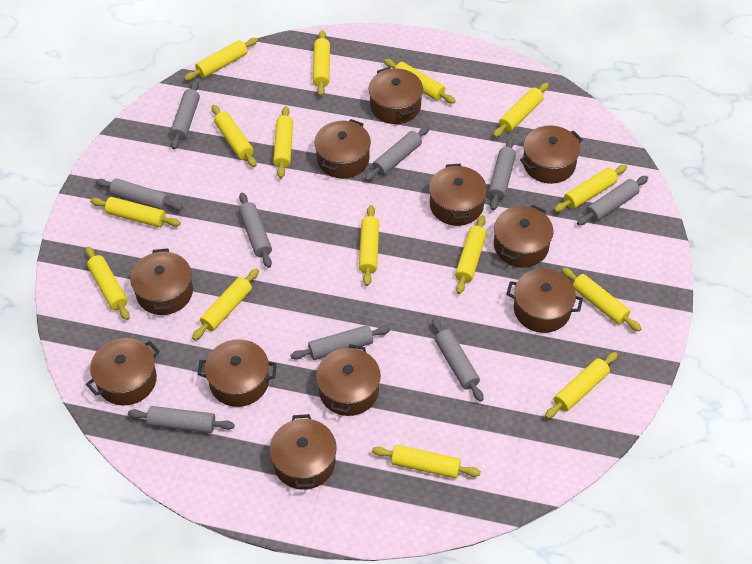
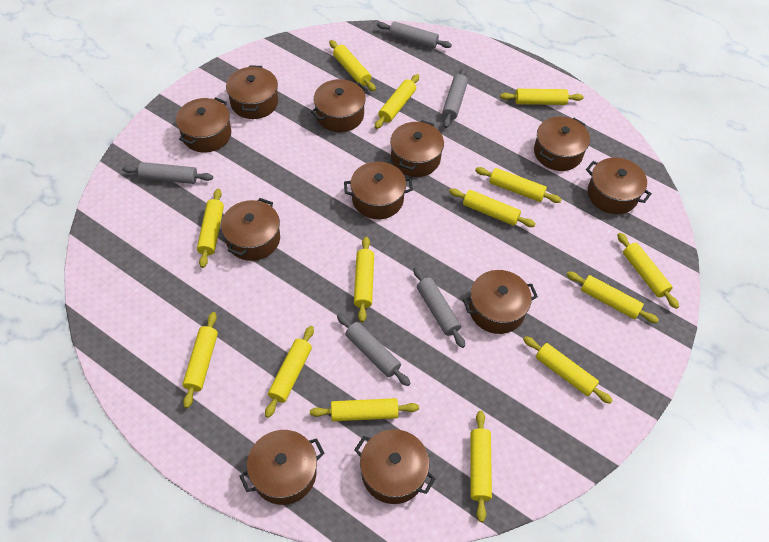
grey rolling pin: [96,178,183,211] [128,406,235,433] [170,81,200,150] [239,193,272,268] [290,325,390,360] [364,126,429,181] [432,318,483,402] [488,138,516,210] [577,176,648,225] = 9 -> [122,162,213,184] [337,314,411,386] [377,21,452,49] [414,267,465,348] [442,68,468,128] = 5
yellow rolling pin: [85,246,130,320] [90,197,181,227] [184,38,258,81] [192,269,259,340] [212,105,256,167] [273,106,293,178] [313,30,330,96] [359,205,379,286] [372,445,481,478] [384,59,456,104] [455,215,487,294] [493,83,549,138] [545,352,618,419] [554,165,627,212] [562,268,642,331] = 15 -> [183,312,218,408] [197,189,224,268] [265,326,314,418] [310,398,419,421] [329,40,376,91] [354,237,374,322] [375,74,419,129] [449,188,536,227] [471,411,492,522] [475,167,562,203] [500,89,584,105] [523,336,613,404] [567,272,659,323] [617,233,679,309] = 14

